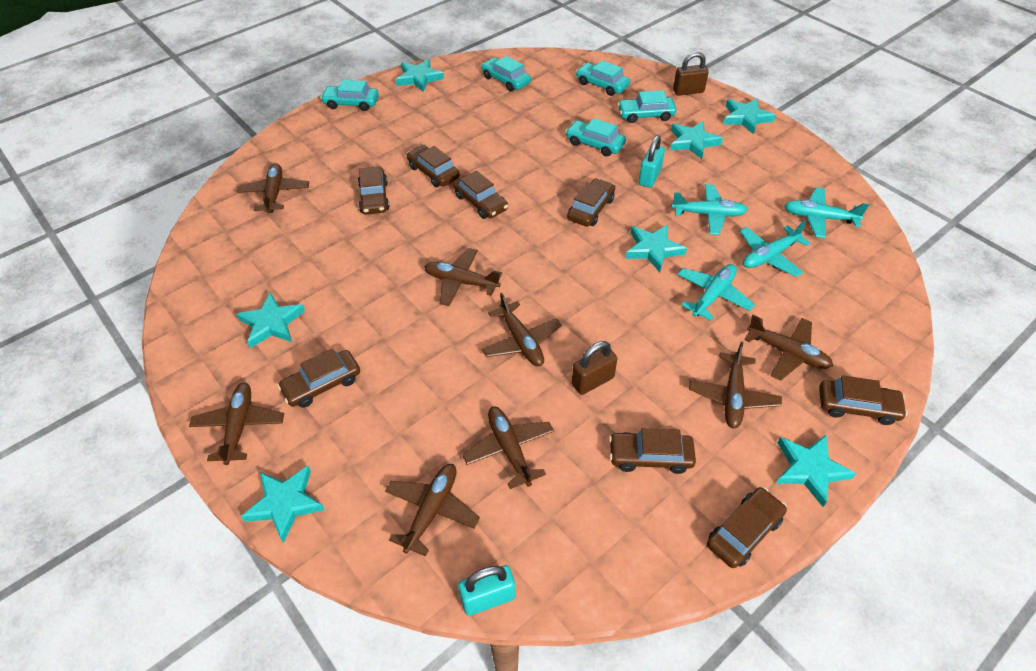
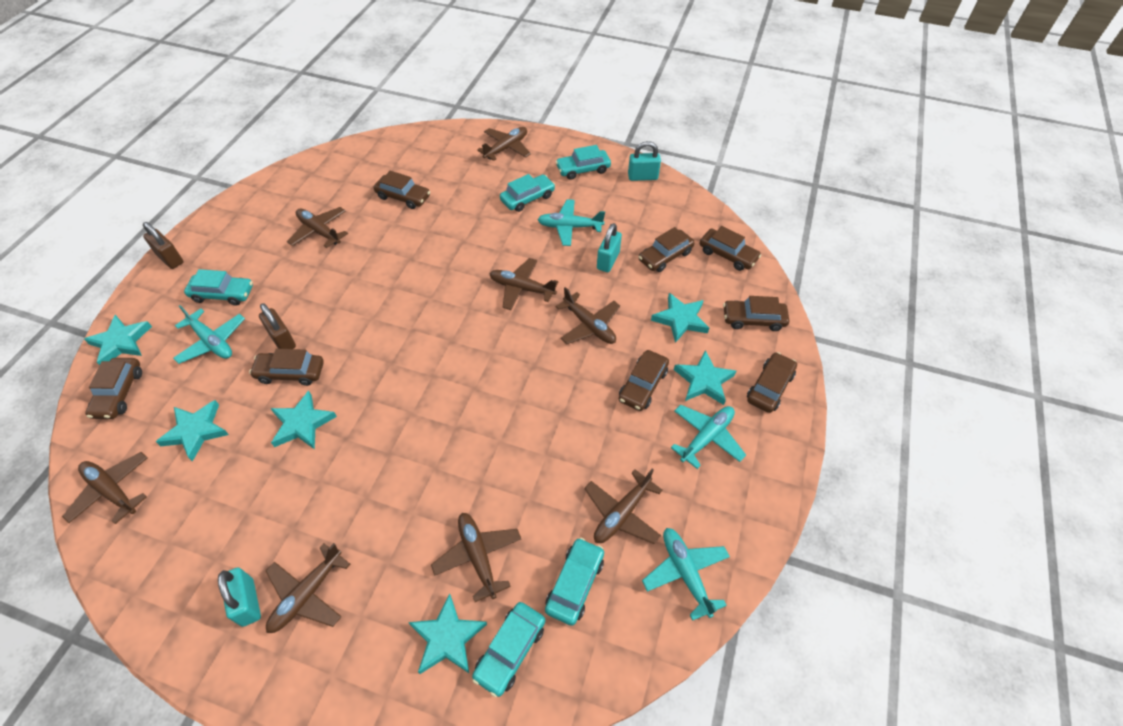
turquoise padlock: [458,565,515,616] [638,135,665,188] = 2 -> [218,568,261,627] [597,223,622,272] [628,141,661,181] = 3
turquoise star: [236,292,305,348] [241,466,325,543] [396,59,444,92] [625,224,687,272] [670,121,723,159] [723,98,776,134] [776,435,856,507] = 7 -> [84,315,152,365] [156,400,229,462] [271,391,337,449] [408,593,487,674] [651,293,709,343] [674,350,736,405] = 6

